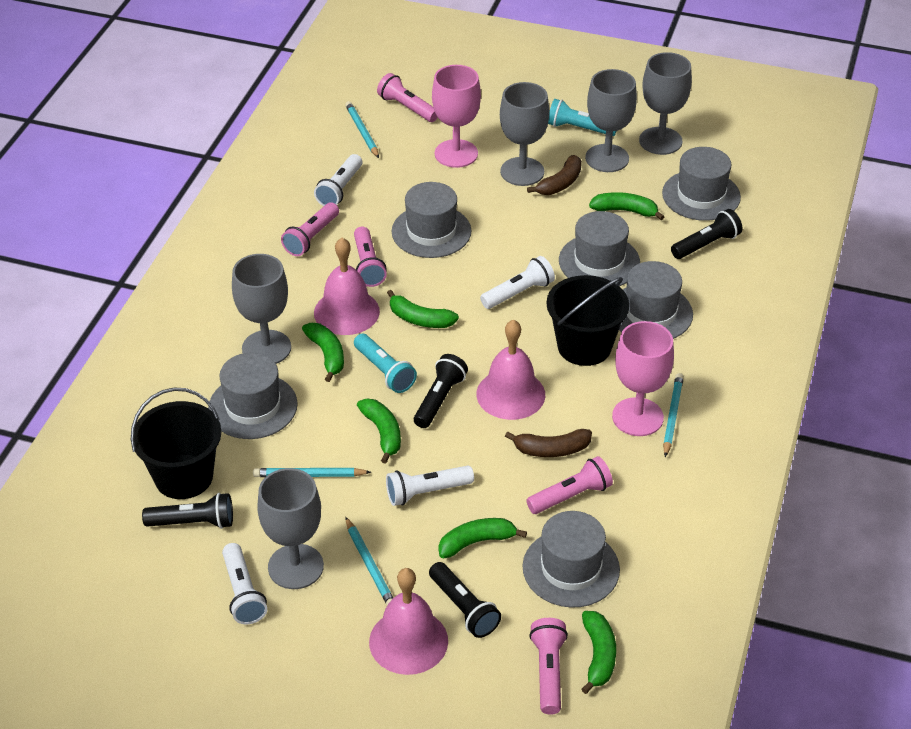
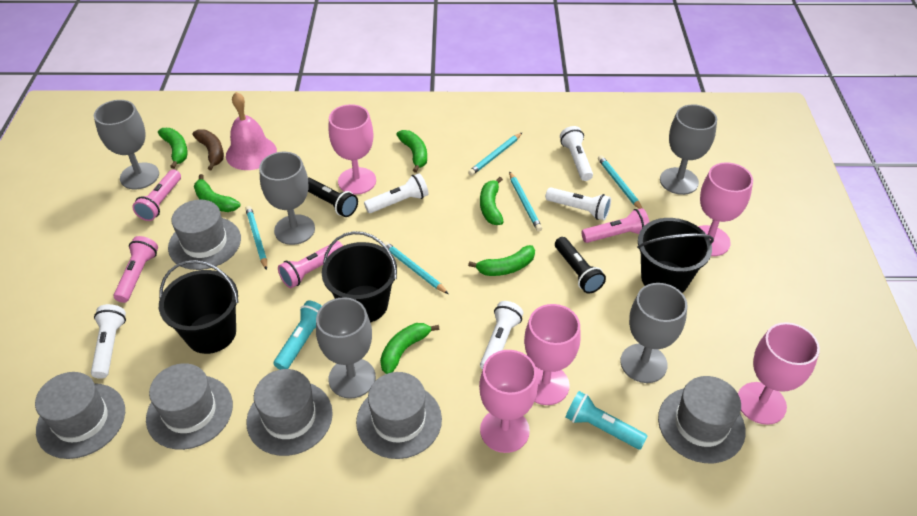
black bucket: [131,387,221,499] [546,275,629,366] = 2 -> [159,260,239,354] [322,231,397,323] [637,218,714,293] = 3
black flashlight: [142,493,233,529] [414,354,468,428] [429,562,501,638] [671,209,743,259] = 4 -> [308,177,358,217] [555,237,606,294] = 2
brown banana: [505,429,592,457] [527,155,582,195] = 2 -> [193,129,224,170] = 1
pink bell: [314,238,380,335] [369,568,448,675] [476,320,545,420] = 3 -> [226,92,277,170] = 1
pink flashlight: [281,202,339,256] [354,227,387,287] [377,73,438,122] [526,456,613,514] [529,618,568,715] = 5 -> [113,236,158,303] [132,169,181,221] [278,241,343,288] [581,208,649,243] = 4
pink goblet: [432,65,481,168] [612,321,674,436] = 2 -> [329,104,376,195] [479,350,538,453] [524,304,581,405] [698,162,753,256] [738,322,820,425] = 5
turquoise pencil: [253,468,371,477] [345,101,379,158] [345,517,393,605] [663,373,684,457] = 4 -> [245,206,267,270] [384,241,449,294] [468,133,522,176] [509,171,542,232] [598,155,642,209] = 5
white flashlight: [222,543,267,624] [314,154,362,206] [386,466,474,506] [480,256,555,309] = 4 -> [91,304,126,379] [364,173,429,213] [480,301,523,370] [545,187,611,220] [560,126,593,181] = 5

